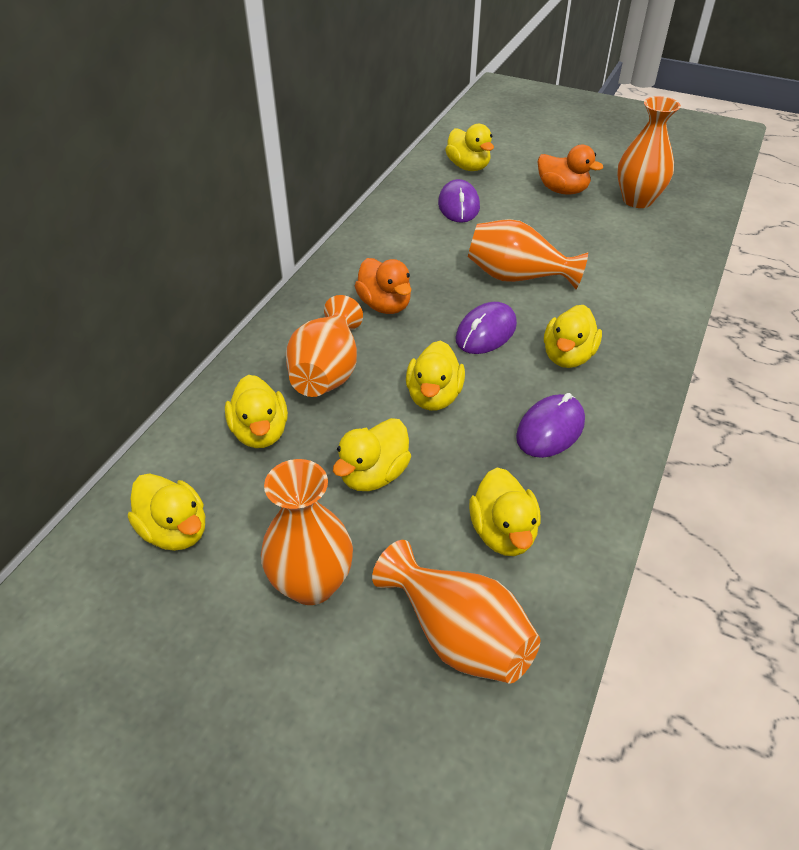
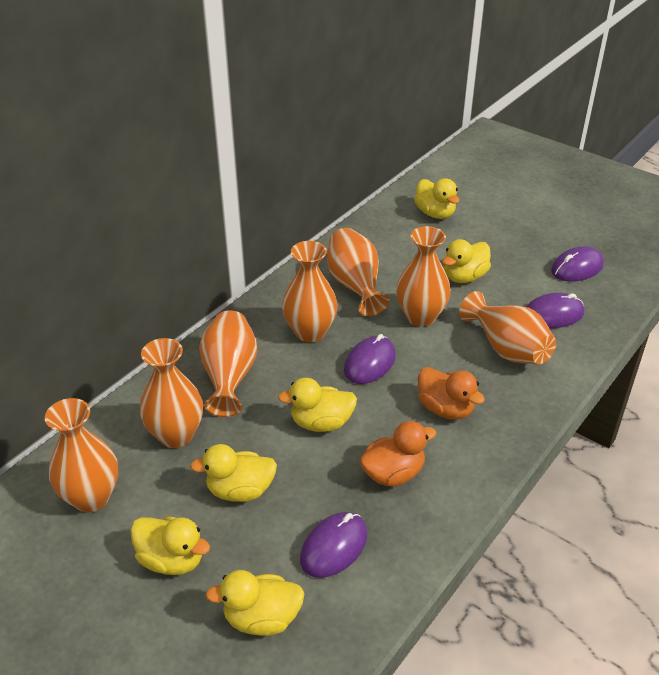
orange vase: [261,459,353,605] [286,295,363,397] [372,540,540,683] [468,219,588,289] [617,96,681,208] = 5 -> [45,398,118,512] [140,338,203,448] [199,310,257,417] [282,241,338,342] [327,228,390,316] [396,226,451,327] [459,291,556,364] = 7
purple mouse: [438,179,480,223] [455,302,517,354] [516,393,585,458] = 3 -> [300,512,367,578] [344,334,396,384] [526,293,584,328] [551,246,604,282] = 4
yellow duck: [128,473,205,551] [225,375,288,448] [333,418,411,491] [406,341,465,411] [445,124,494,171] [469,468,541,556] [544,305,602,368] = 7 -> [130,516,210,575] [190,444,277,502] [205,570,305,636] [278,378,357,432] [414,178,459,219] [442,239,491,283] = 6

